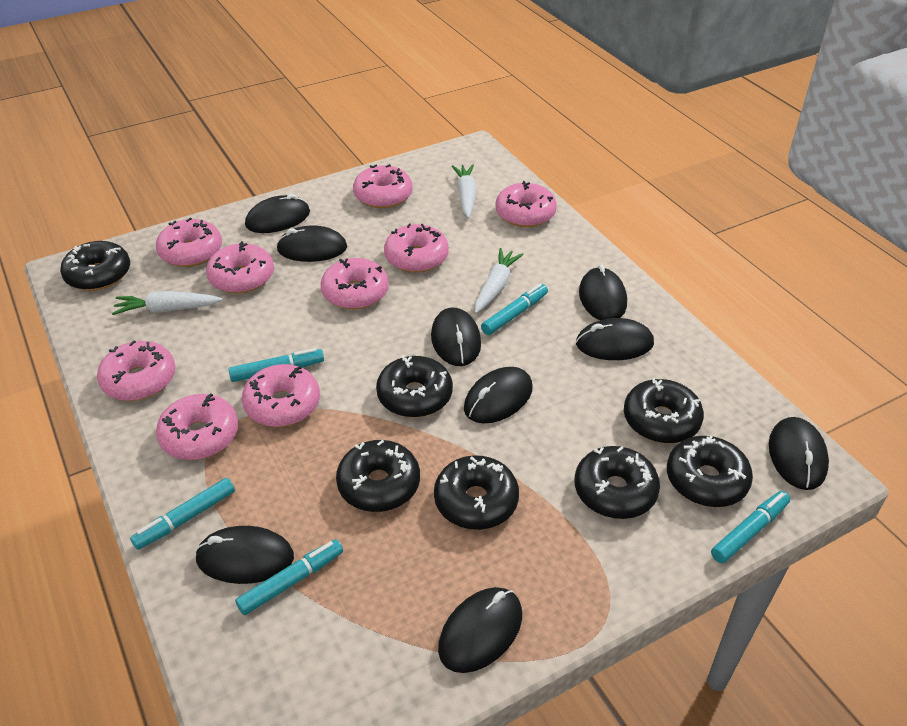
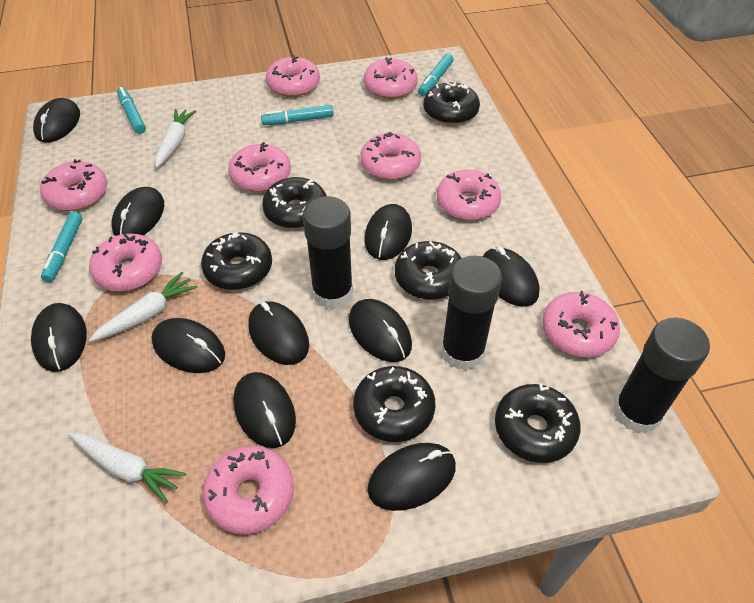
black donut: [60,241,130,291] [336,440,420,512] [376,355,453,418] [434,455,519,530] [574,446,660,519] [624,378,704,444] [667,436,753,507] = 7 -> [201,232,272,290] [262,177,327,228] [353,366,435,442] [395,241,462,300] [423,82,480,125] [495,384,581,463] = 6
black glue stick: none = 0 -> [303,196,353,309] [441,255,502,370] [613,318,710,434] = 3
black mouse: [195,526,294,584] [245,194,310,233] [276,225,347,262] [431,308,481,366] [438,587,522,673] [464,367,533,424] [576,318,654,360] [579,264,627,320] [769,417,829,490] = 9 -> [31,303,87,372] [33,98,80,143] [111,187,164,236] [151,318,225,373] [233,372,296,448] [248,301,309,365] [349,299,412,362] [364,204,412,260] [367,443,456,511] [483,247,539,307] = 10
turquoise marker: [130,478,235,550] [228,348,324,382] [235,539,343,615] [481,284,548,335] [711,491,790,563] = 5 -> [41,212,82,282] [117,87,146,134] [261,105,334,125] [418,54,454,96] = 4

